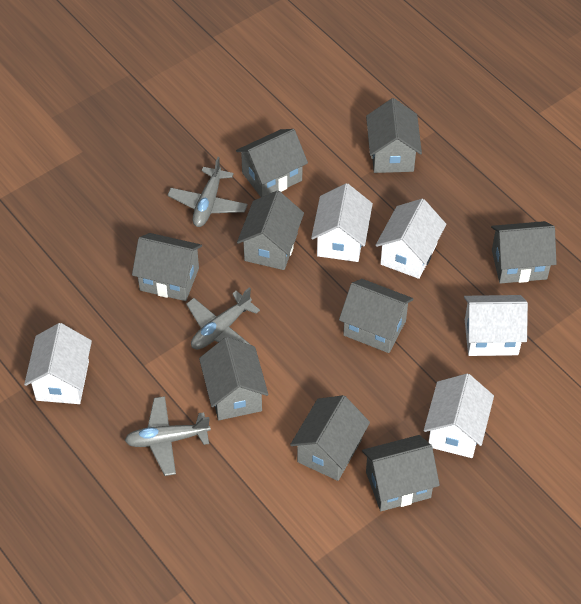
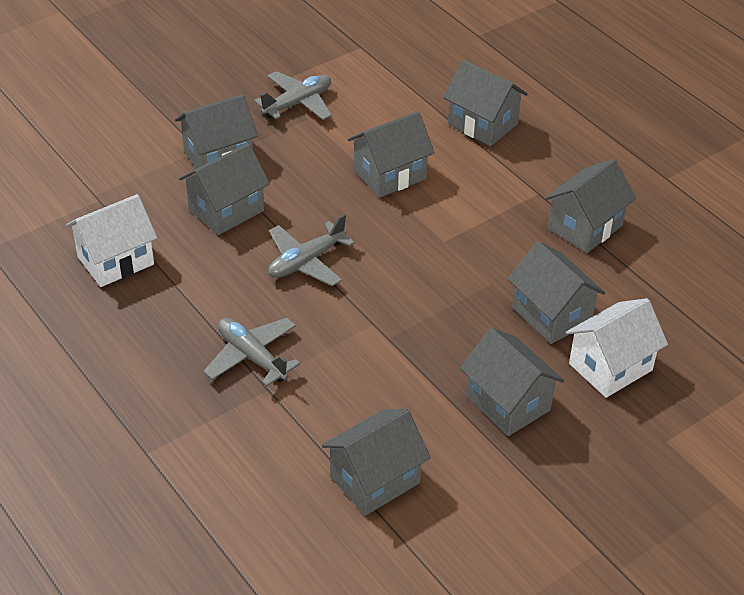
grey house: [132,233,202,301] [199,337,268,420] [236,129,308,197] [237,190,304,270] [290,395,370,481] [339,279,414,353] [362,435,440,511] [366,98,422,173] [491,221,557,284] = 9 -> [175,94,258,169] [179,143,270,235] [322,409,431,516] [348,111,435,198] [443,60,528,146] [460,328,564,436] [508,241,605,344] [544,159,636,253] = 8
white house: [24,323,92,404] [311,183,373,262] [375,199,446,279] [424,374,494,458] [464,295,528,356] = 5 -> [66,194,157,287] [566,298,668,398] = 2

